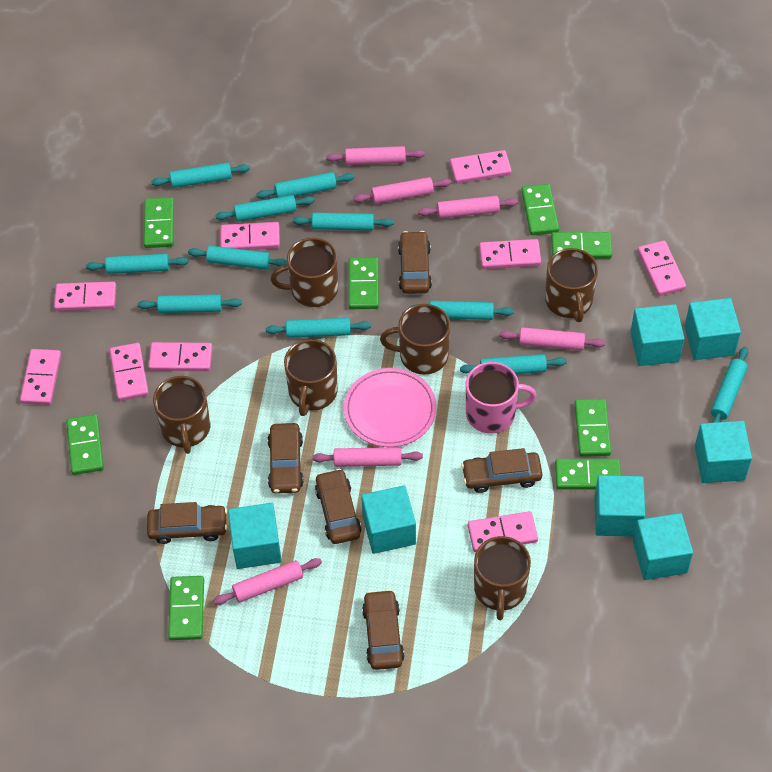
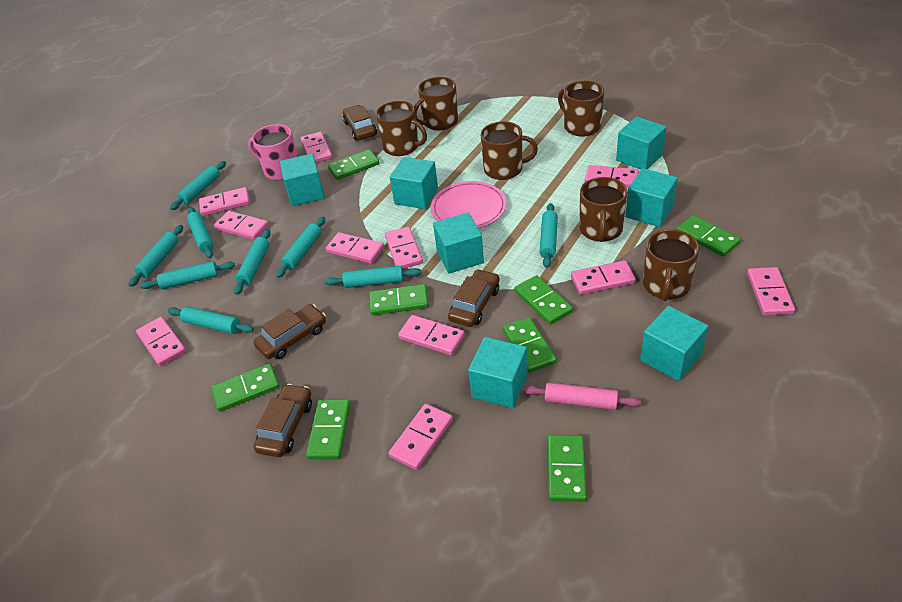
brown car: [147,502,227,544] [267,423,304,494] [315,469,362,544] [362,589,405,670] [398,231,432,294] [461,448,542,493] = 6 -> [253,304,326,359] [254,384,312,457] [343,105,377,140] [448,269,500,327] = 4
pink domino: [20,349,61,405] [54,282,116,311] [110,343,149,401] [148,342,212,371] [220,222,280,250] [450,150,512,184] [468,511,538,552] [479,239,541,269] [637,241,686,296] = 9 -> [136,317,186,366] [199,187,250,216] [214,211,269,240] [301,132,332,163] [326,232,384,264] [385,227,423,269] [389,404,453,470] [398,315,465,355] [571,260,636,295] [585,165,639,188] [747,267,795,316] = 11
pink rolling pin: [213,558,322,605] [312,447,423,467] [326,146,425,165] [353,177,451,204] [418,196,518,219] [499,327,605,350] = 6 -> [523,383,641,410] = 1
turquoise rolling pin: [86,254,189,274] [137,294,242,313] [151,162,250,188] [188,246,287,270] [215,195,315,222] [256,172,354,199] [266,318,371,338] [293,213,394,231] [409,301,514,320] [460,354,567,374] [711,347,748,423] = 11 -> [128,225,183,287] [140,261,235,289] [168,306,254,334] [170,161,226,210] [187,207,214,258] [234,229,270,295] [276,217,325,278] [325,266,421,288] [539,203,558,268] = 9

